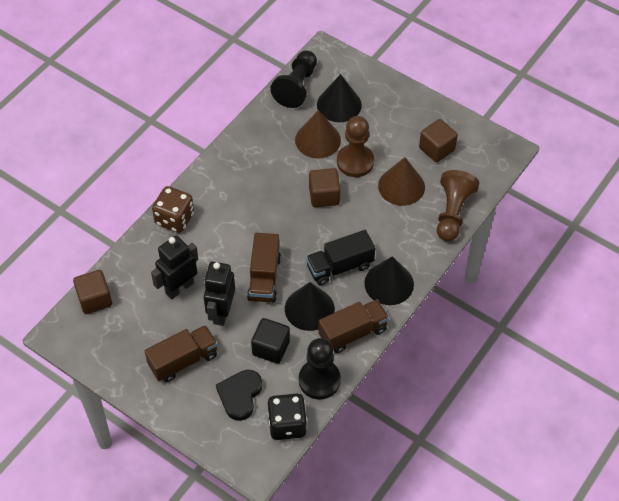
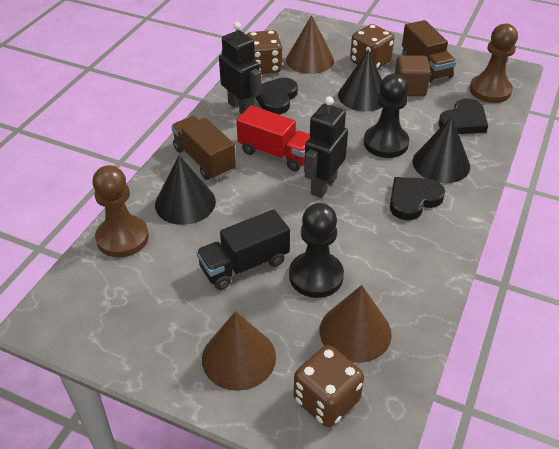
black cube: [251,318,290,364] = 1 -> none = 0
black dice: [268,394,307,440] = 1 -> none = 0
black heart: [216,370,262,421] = 1 -> [255,78,298,114] [390,177,445,220] [439,98,488,134] = 3
brown cone: [295,110,341,158] [378,157,425,206] = 2 -> [202,311,276,391] [286,15,334,74] [320,285,392,363] = 3
brown cube: [73,270,112,314] [309,168,340,207] [419,119,458,162] = 3 -> [395,55,431,96] = 1
brown dice: [152,186,194,233] = 1 -> [247,30,283,74] [294,345,364,427] [350,24,394,69] = 3
brown truck: [145,325,218,382] [247,233,281,303] [318,299,389,353] = 3 -> [171,116,236,180] [402,20,457,83] = 2
red truck: none = 0 -> [236,105,311,171] = 1

